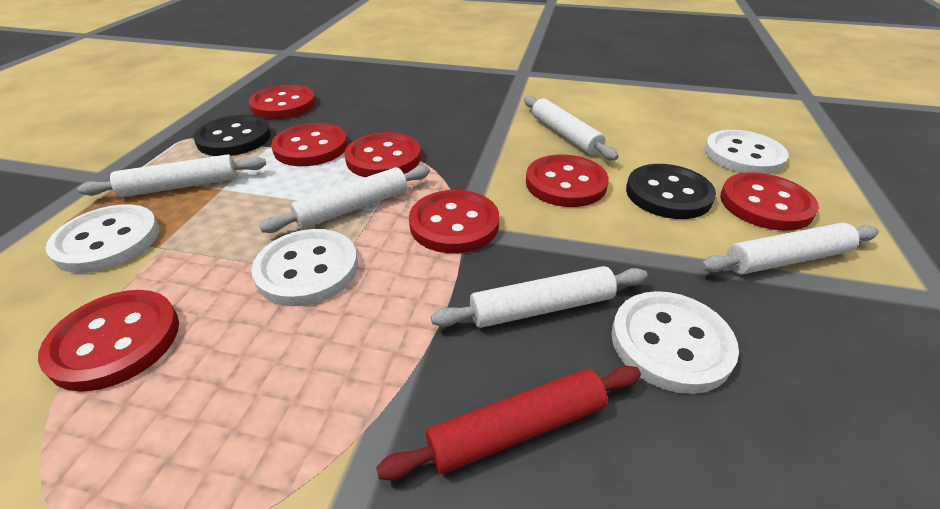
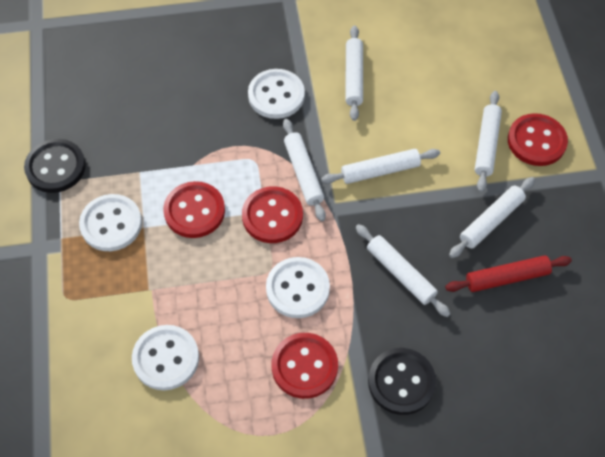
red button: [38,290,179,392] [249,85,316,119] [271,123,348,166] [344,132,421,177] [409,190,499,253] [526,154,609,207] [720,173,819,231] = 7 -> [163,181,225,238] [242,186,303,243] [272,333,338,399] [508,113,568,166] = 4
white rolling pin: [78,154,266,197] [259,166,430,233] [431,266,648,328] [524,96,619,160] [701,223,879,274] = 5 -> [283,119,326,221] [321,149,440,184] [345,25,363,121] [356,224,450,317] [449,177,535,258] [475,91,502,192] = 6

